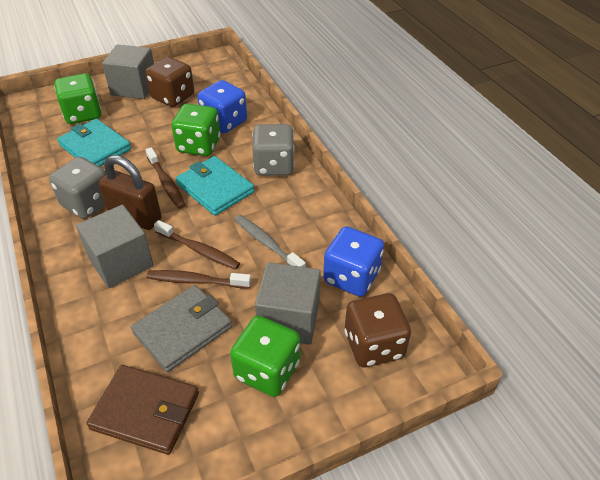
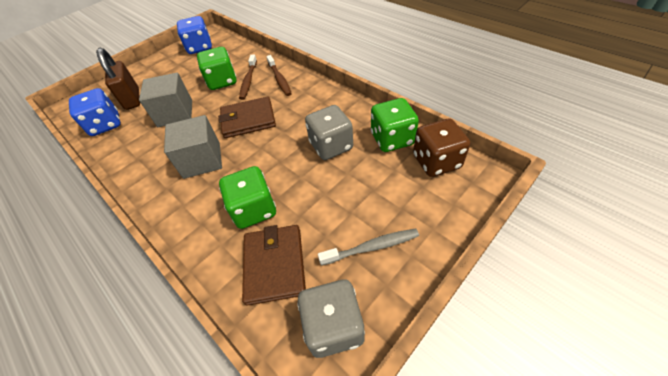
brown dice: [145,57,194,107] [344,293,411,367] = 2 -> [413,119,470,177] = 1
brown toothbrush: [146,147,185,209] [146,270,251,289] [154,220,240,270] = 3 -> [239,55,257,100] [266,55,292,96] = 2
brown wallet: [86,365,199,455] = 1 -> [218,97,276,138] [242,225,306,306] = 2
grey cube: [76,205,154,288] [102,44,154,99] [255,262,321,345] = 3 -> [139,73,192,127] [164,115,222,179] = 2
grey wallet: [131,285,232,372] = 1 -> none = 0
turquoise wallet: [57,119,131,167] [176,156,254,216] = 2 -> none = 0

